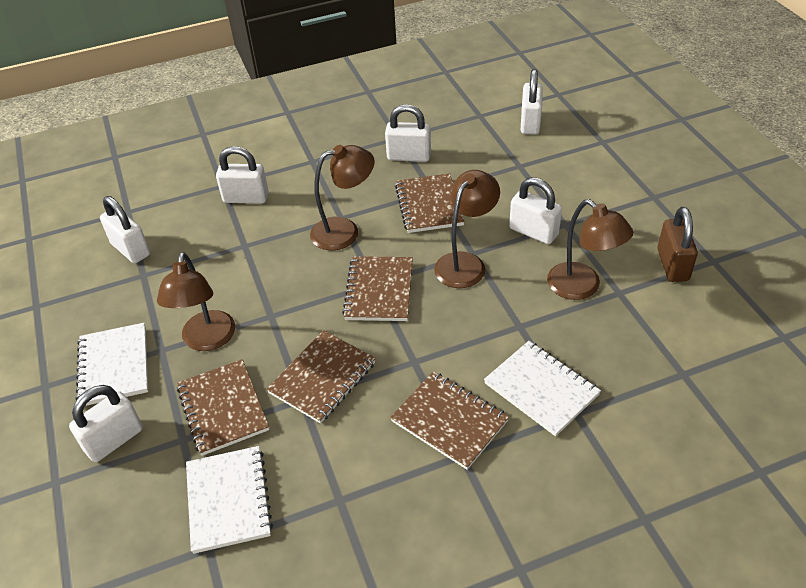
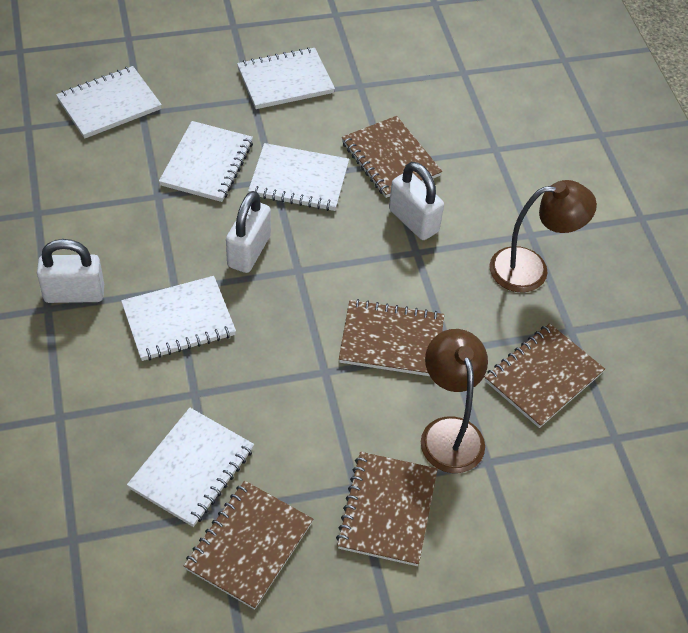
brown lamp: [157,252,235,351] [310,145,374,250] [434,170,500,288] [547,199,634,300] = 4 -> [421,329,488,473] [489,180,597,292] = 2
brown padlock: [657,207,698,282] = 1 -> none = 0
white notebook: [76,323,148,406] [186,446,273,554] [484,341,601,436] = 3 -> [56,66,162,139] [121,276,236,361] [127,408,254,527] [159,121,253,202] [237,47,335,109] [248,143,349,211] = 6
white padlock: [69,385,143,462] [100,196,150,263] [216,146,269,203] [385,104,431,162] [509,177,562,244] [521,69,543,135] = 6 -> [37,239,104,303] [226,191,271,273] [389,162,444,240] = 3

